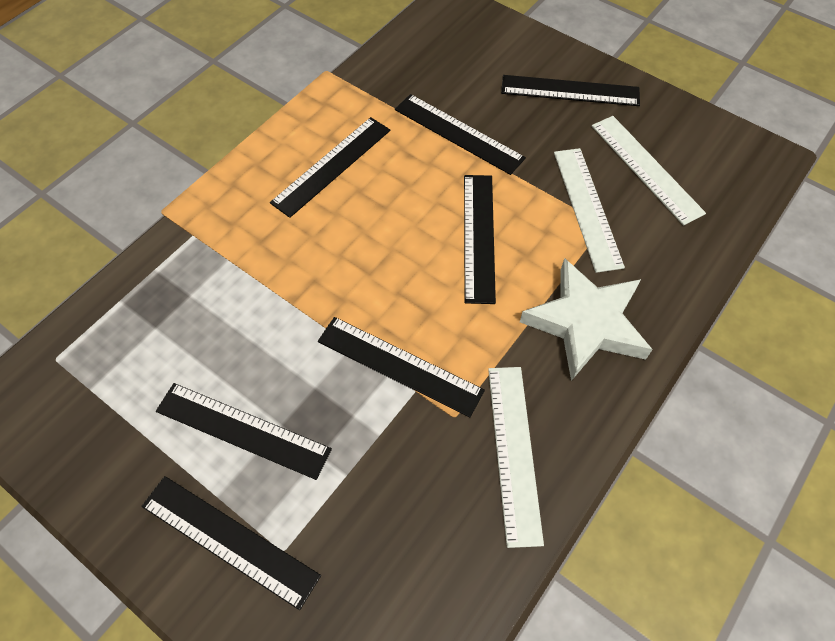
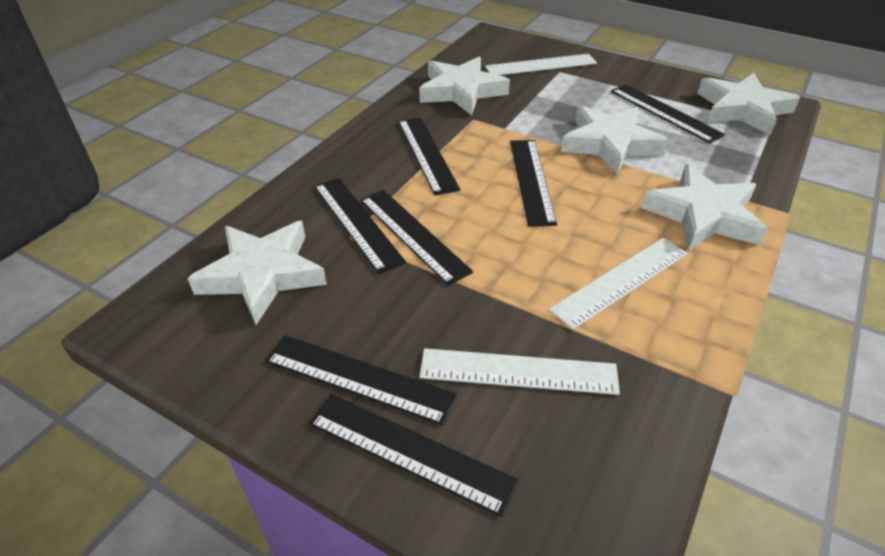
white star: [520,258,653,381] = 1 -> [187,221,327,325] [419,57,510,115] [561,105,669,175] [641,164,768,251] [697,73,800,135] = 5

